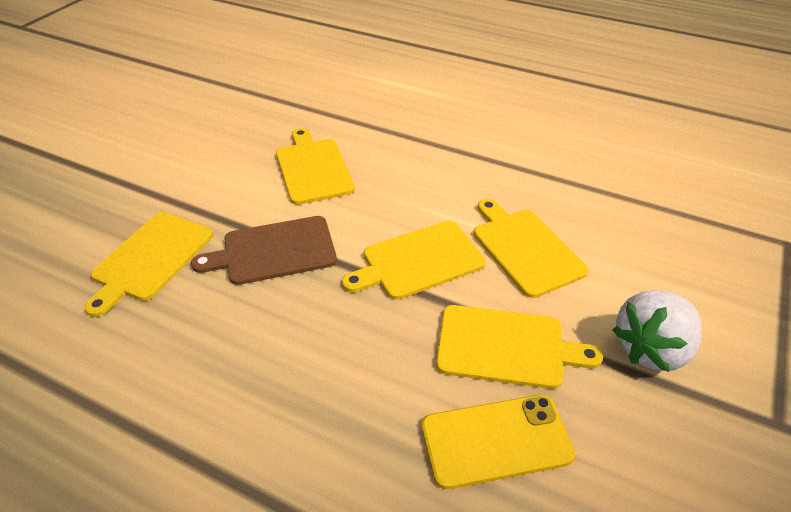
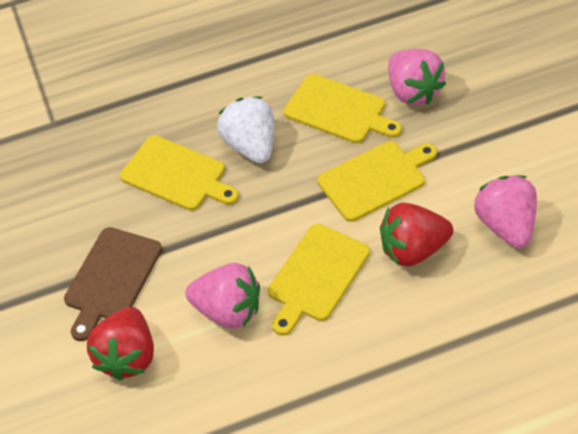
pink strawberry: none = 0 -> [185,263,260,329] [388,49,446,105] [474,175,537,248] = 3
red strawberry: none = 0 -> [87,307,154,381] [380,203,453,267] = 2
yellow cutting board: [84,212,213,317] [276,128,355,205] [342,221,486,300] [436,305,603,389] [474,199,589,298] = 5 -> [120,135,239,210] [268,224,370,336] [284,74,402,143] [318,141,437,222] = 4
yellow phone: [422,395,575,489] = 1 -> none = 0

